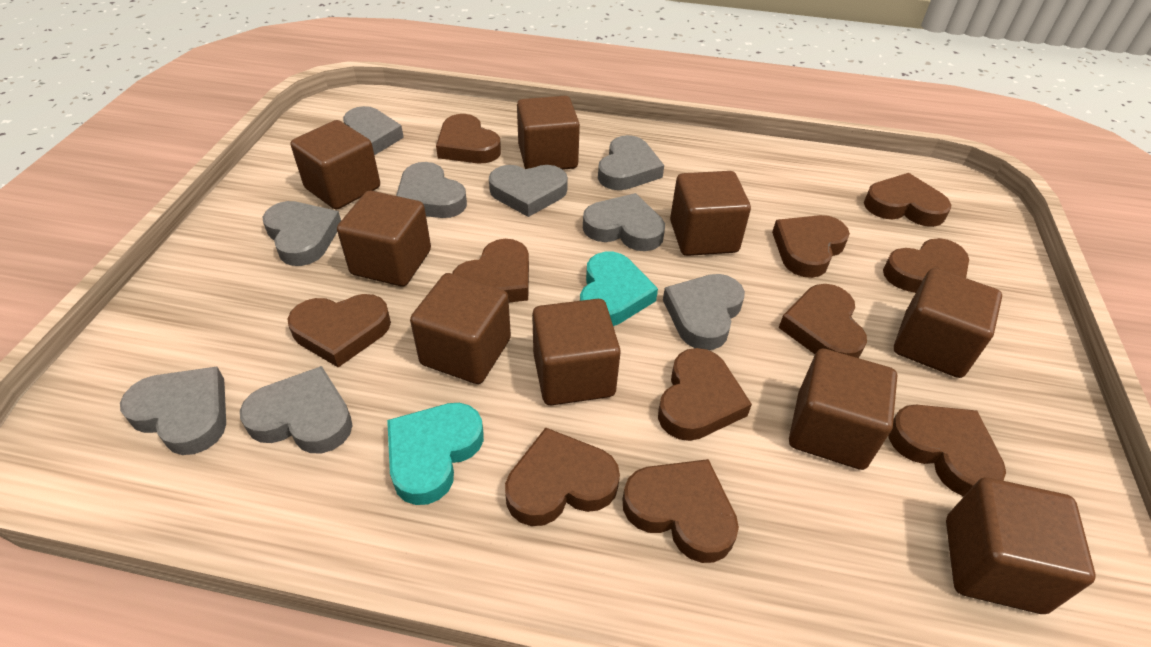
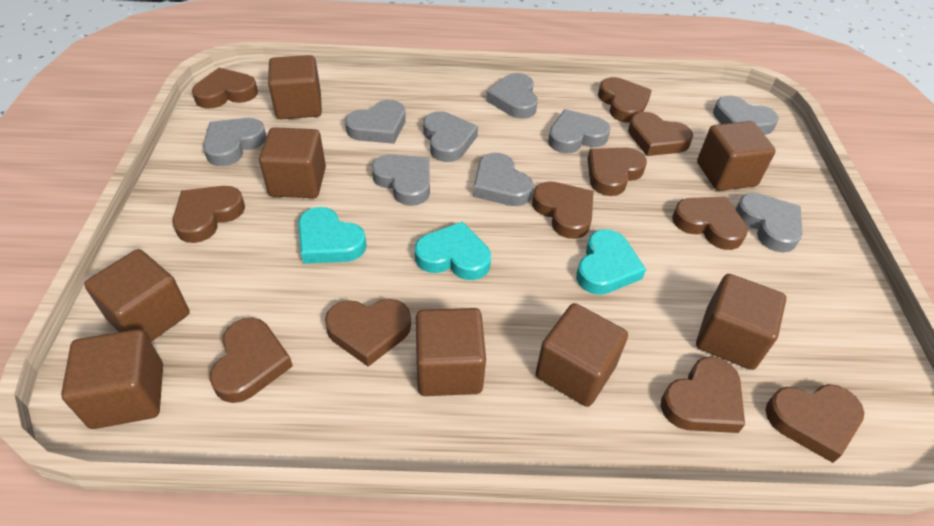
brown cube: [291,120,380,210] [337,191,431,287] [410,273,511,384] [517,96,580,170] [532,299,621,405] [670,171,751,256] [789,349,897,470] [894,268,1002,378] [946,477,1096,614] = 9 -> [61,329,163,429] [84,249,190,342] [259,127,326,198] [268,55,322,119] [416,308,486,396] [536,303,628,407] [696,274,786,370] [697,121,776,191] = 8
turquoise heart: [387,403,484,505] [580,252,658,326] = 2 -> [298,207,366,264] [415,222,491,280] [576,229,646,295] = 3

